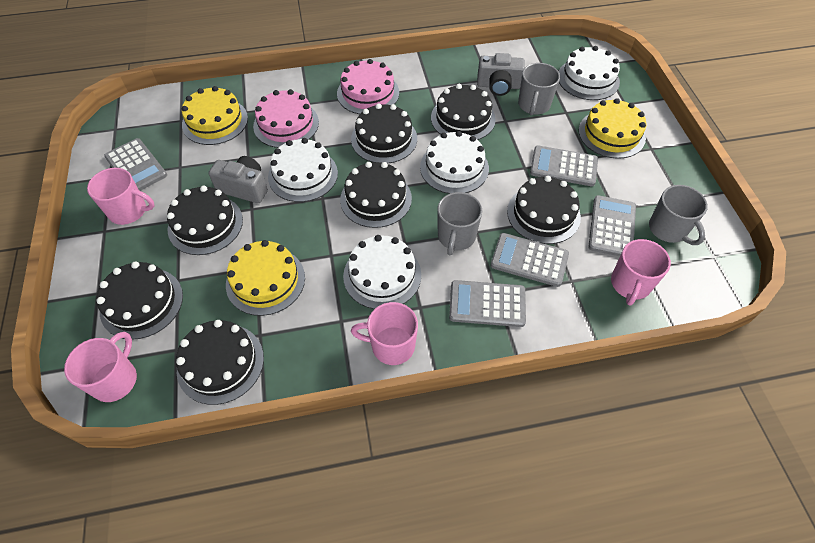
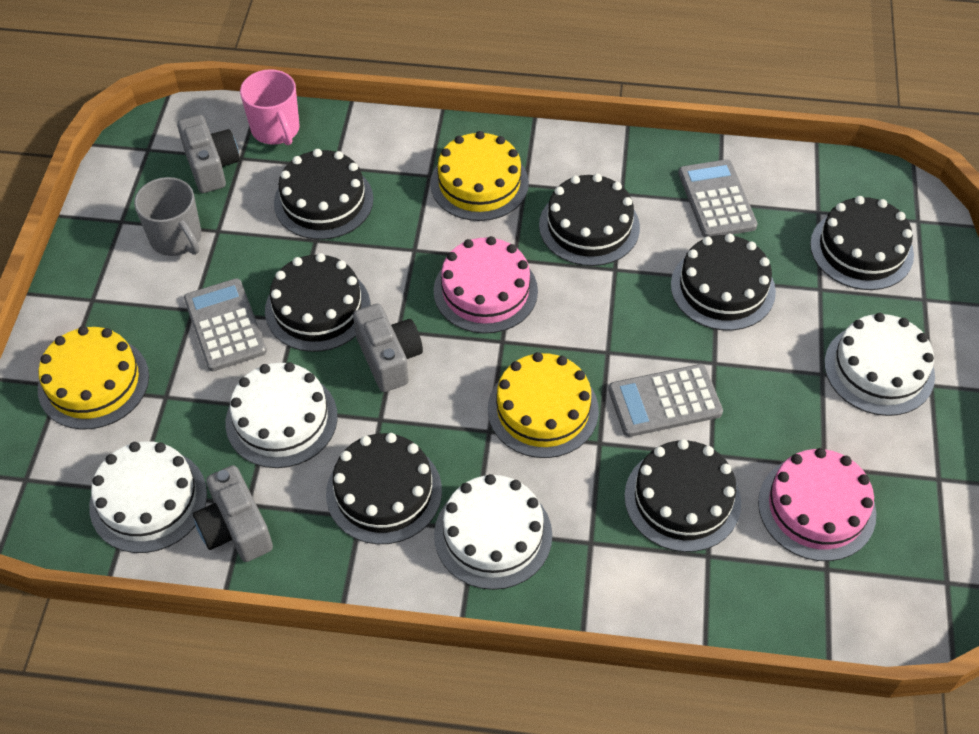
grey calculator: [104,138,167,191] [449,280,526,327] [491,233,569,287] [530,145,598,186] [588,195,636,256] = 5 -> [184,278,267,371] [608,364,723,437] [678,160,758,238] = 3
grey camera: [208,156,268,203] [477,53,525,96] = 2 -> [177,115,240,193] [193,465,273,562] [353,304,423,392] = 3
grey mug: [437,192,482,255] [518,63,560,116] [649,185,708,245] = 3 -> [134,177,201,256] = 1
pink mug: [64,332,137,402] [87,168,155,225] [351,302,418,365] [611,239,671,305] = 4 -> [240,69,300,145] = 1

